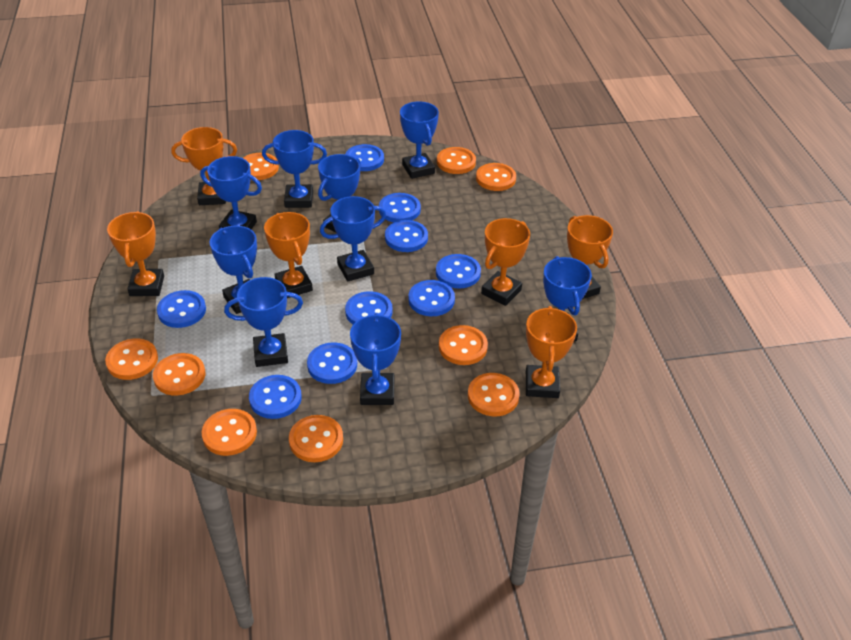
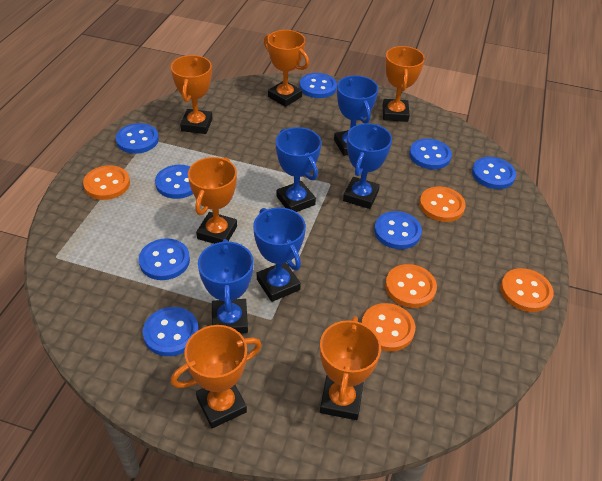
blue button: [157,290,206,328] [249,375,302,419] [307,343,357,384] [345,144,384,171] [345,291,393,324] [379,193,421,222] [385,220,428,252] [408,280,455,316] [436,254,481,289] = 9 -> [116,123,159,154] [139,238,190,280] [143,307,199,356] [155,165,193,199] [300,73,337,98] [374,211,422,249] [409,139,452,169] [472,157,516,189] = 8
blue trophy: [200,156,262,229] [210,226,257,314] [224,277,303,367] [262,130,327,208] [318,154,361,232] [320,196,386,282] [350,313,401,405] [400,101,439,179] [543,256,592,341] = 9 -> [198,239,254,334] [253,207,306,302] [276,127,321,212] [334,75,378,156] [343,123,392,209] = 5
orange button: [105,338,158,380] [153,353,206,395] [201,409,257,456] [243,153,279,180] [289,415,343,462] [437,147,476,174] [439,325,488,365] [468,373,520,416] [476,163,516,191] = 9 -> [83,165,130,200] [361,303,415,351] [385,264,437,308] [419,186,466,222] [500,268,554,312] = 5

